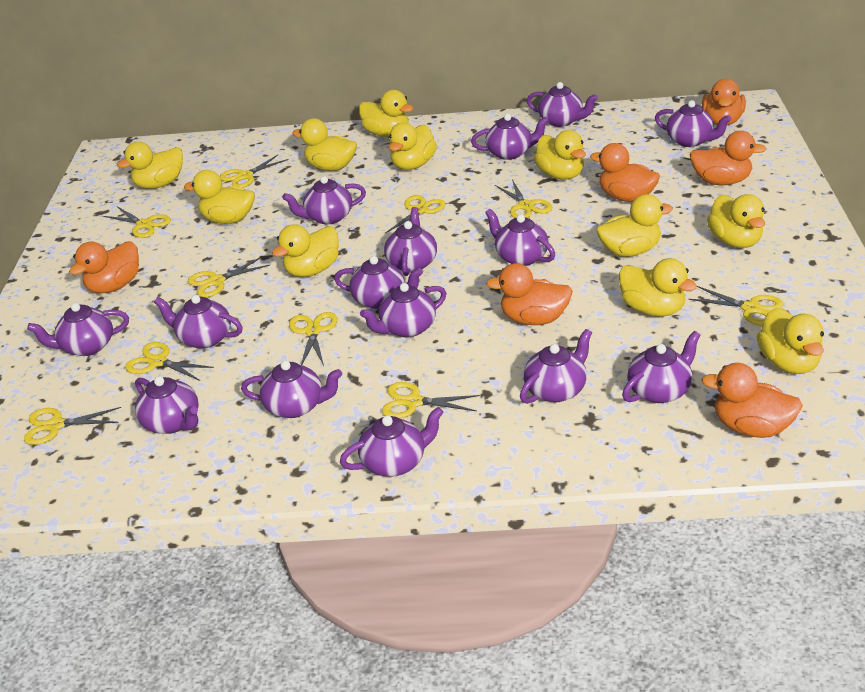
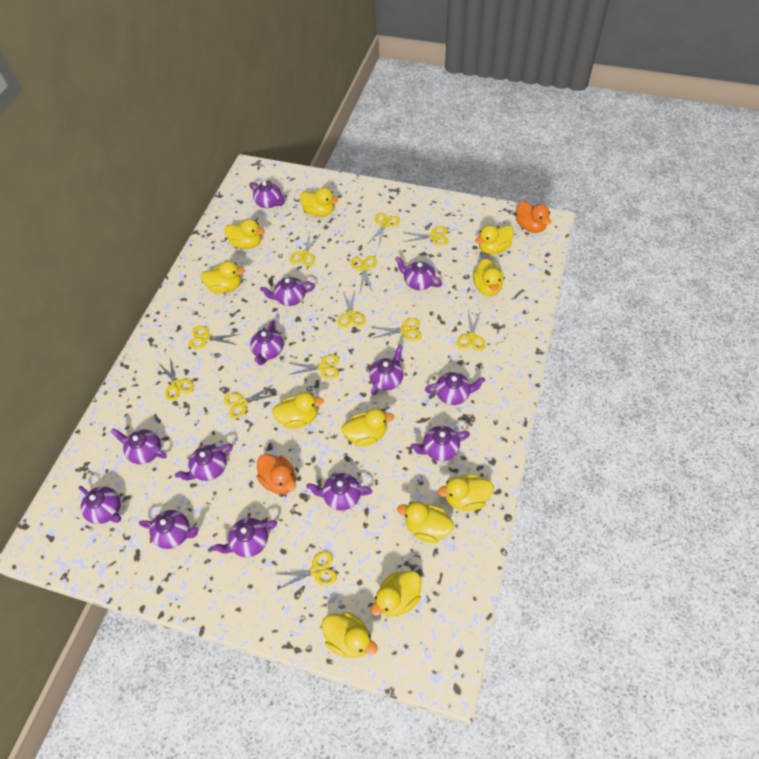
orange duck: [69,241,139,293] [486,263,573,325] [590,143,660,202] [689,131,767,185] [701,363,803,438] [702,79,746,125] = 6 -> [257,454,296,494] [516,201,552,233] = 2
purple teapot: [27,303,129,356] [135,376,199,434] [154,295,243,349] [241,361,342,418] [282,176,366,225] [334,256,423,309] [340,407,444,477] [360,283,446,337] [384,207,437,276] [471,114,549,160] [485,209,555,266] [520,329,592,404] [527,82,598,127] [622,331,701,403] [655,100,731,147] = 15 -> [79,486,121,524] [111,428,167,464] [139,510,199,549] [175,443,233,481] [212,518,277,557] [250,181,285,208] [250,321,284,365] [260,277,315,306] [307,473,372,511] [369,345,404,395] [395,257,442,290] [411,426,470,461] [425,372,485,405] = 13
yellow scissors: [24,407,121,445] [103,207,171,238] [125,342,214,381] [188,257,270,297] [220,155,289,188] [289,312,337,366] [382,382,480,418] [385,195,445,233] [495,180,553,218] [689,286,784,326] = 10 -> [158,358,194,401] [189,326,240,349] [224,384,278,419] [277,552,337,590] [288,354,339,379] [289,233,321,267] [337,290,365,328] [350,256,377,291] [368,212,400,245] [371,318,421,341] [403,226,449,246] [457,311,486,351] = 12

